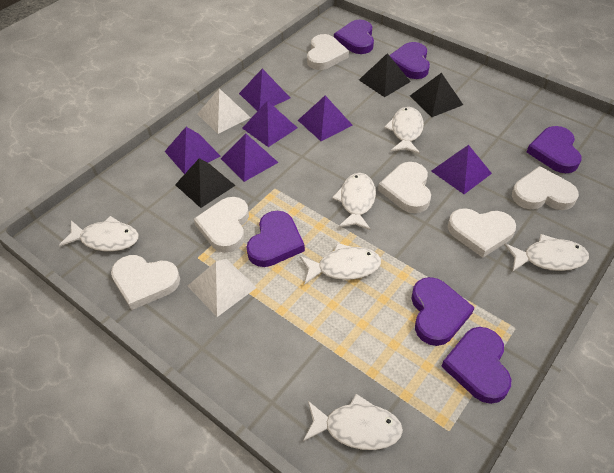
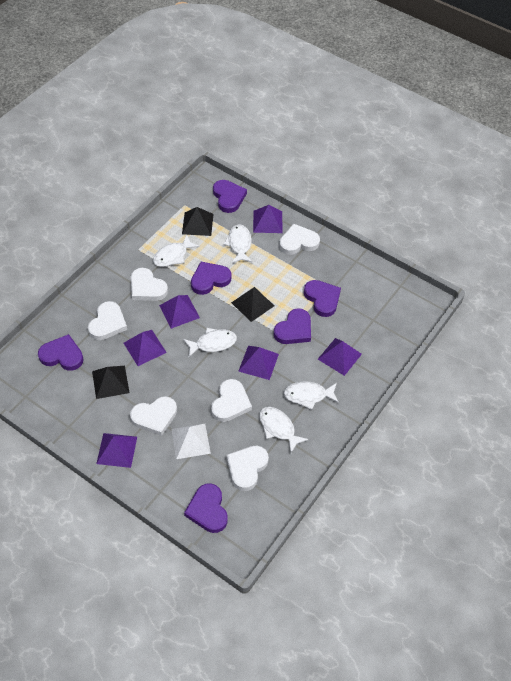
white fish: [59,216,139,252] [300,243,381,285] [303,394,403,450] [332,173,376,230] [384,107,424,154] [504,234,589,271] = 6 -> [153,235,200,267] [183,328,237,358] [223,224,252,263] [259,407,309,453] [284,381,339,410] = 5
white pyramid: [188,259,257,317] [198,88,251,134] = 2 -> [171,424,211,459] = 1

